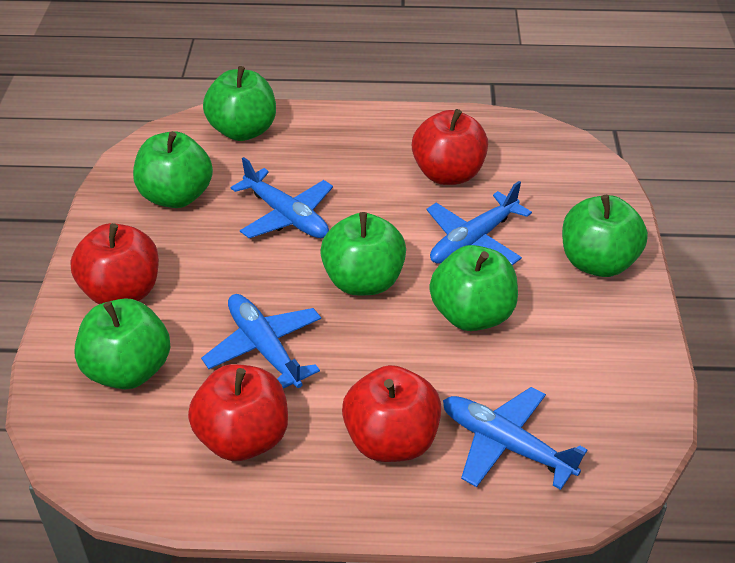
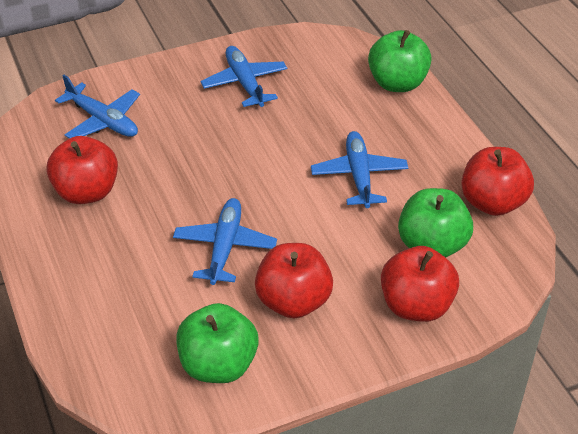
green apple: [74,298,170,389] [133,131,213,208] [203,66,276,141] [320,212,406,295] [429,245,518,331] [562,195,648,277] = 6 -> [176,303,259,383] [368,30,432,92] [398,188,473,258] = 3

